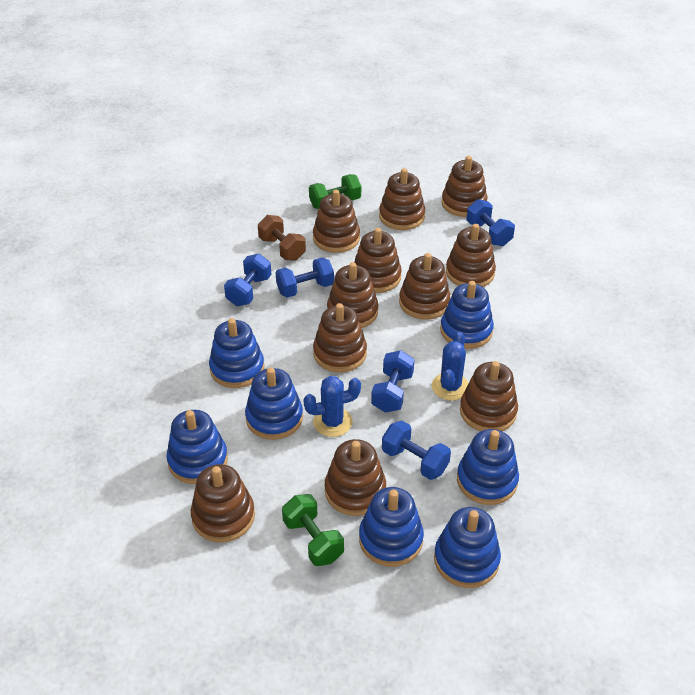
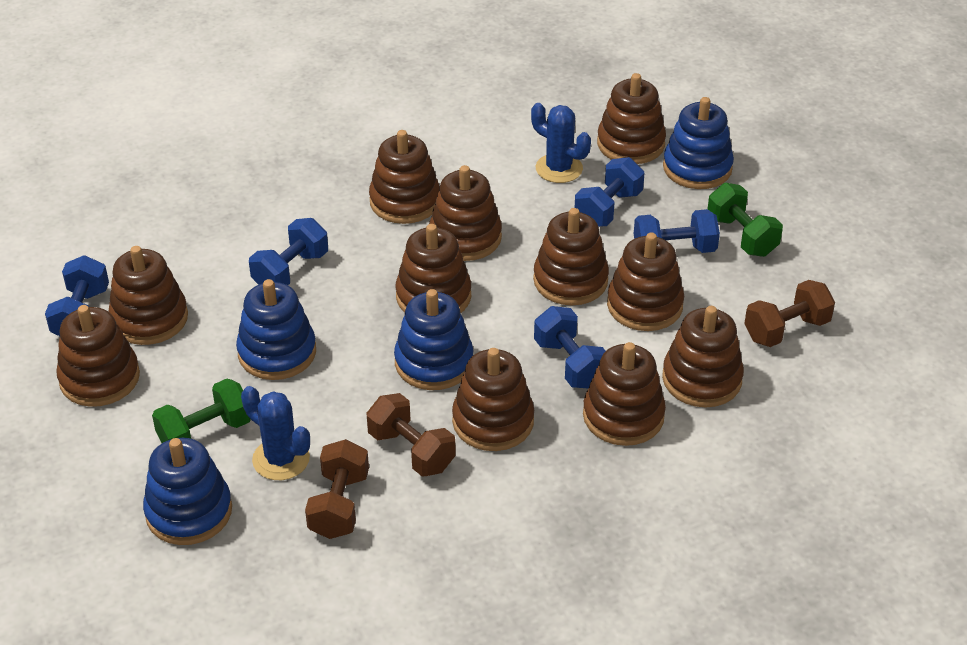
blue stacking toy: [166,410,228,484] [209,318,264,388] [245,368,303,440] [359,487,424,567] [434,507,501,588] [440,281,494,349] [457,429,519,505] = 7 -> [143,438,232,545] [236,279,316,380] [394,289,473,390] [663,97,734,189] = 4
brown dumbbell: [258,215,306,261] = 1 -> [305,439,369,539] [366,393,456,477] [744,280,835,347] = 3

